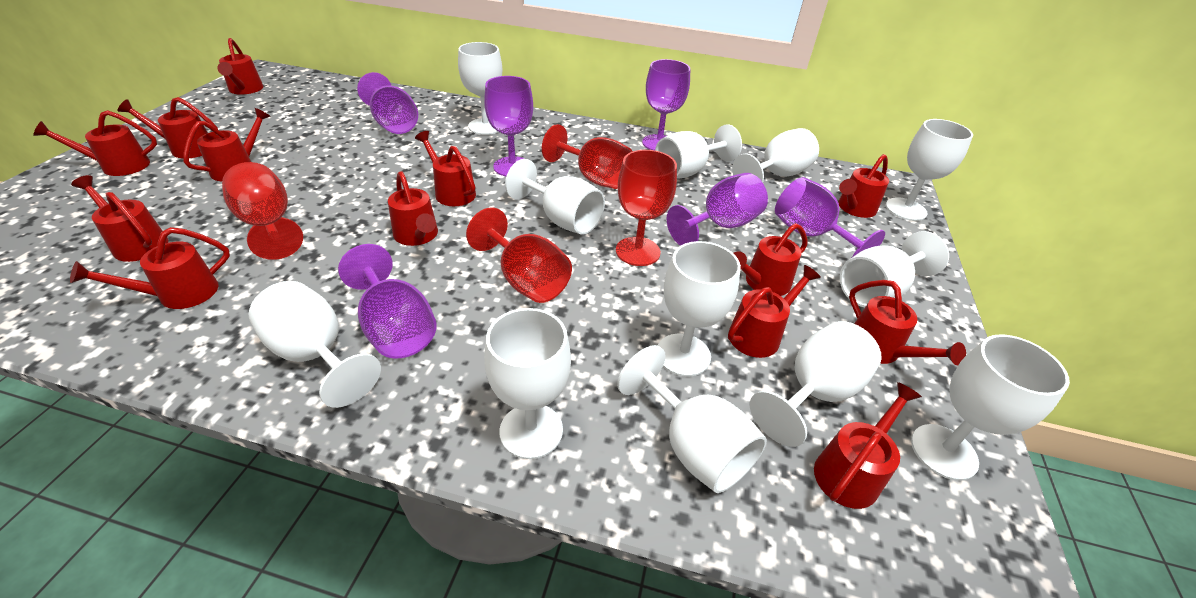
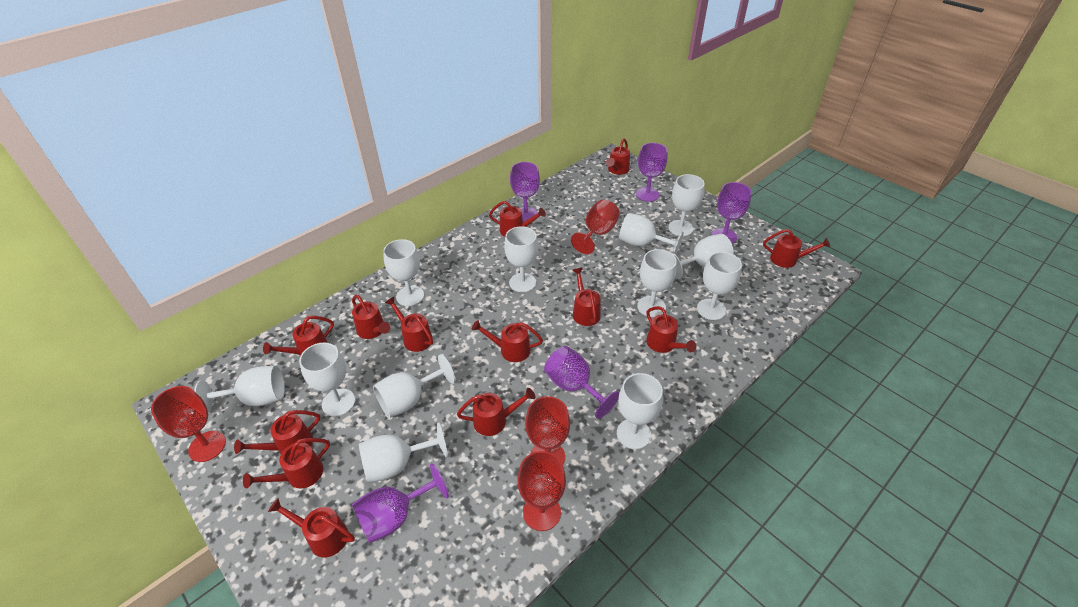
purple goblet: [338,244,437,359] [357,72,418,134] [484,76,533,176] [642,59,690,150] [667,173,768,246] [775,177,885,257] = 6 -> [352,463,449,543] [510,162,540,222] [544,346,619,419] [636,143,667,202] [711,182,752,244] = 5

